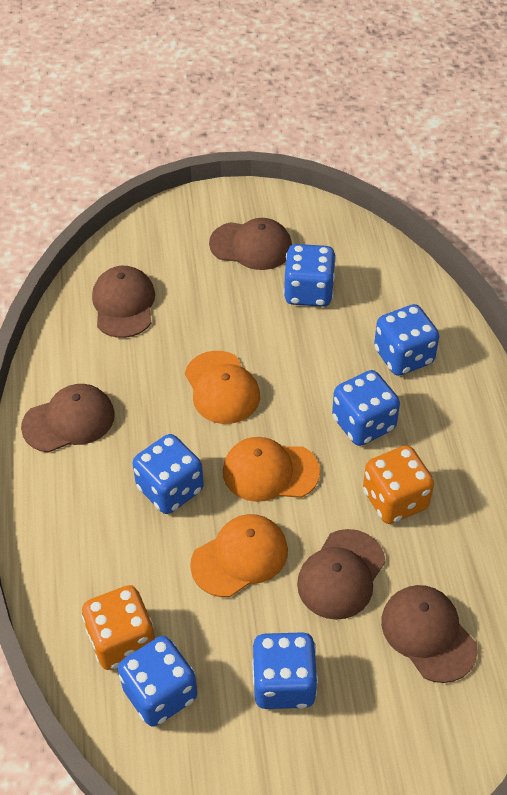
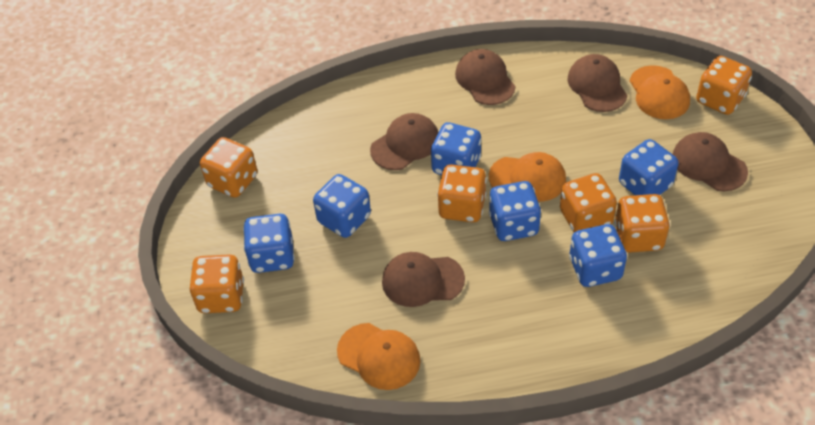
orange dice: [82,585,155,670] [363,446,434,524] = 2 -> [190,254,244,313] [200,137,257,198] [437,164,487,222] [560,173,617,232] [614,194,670,253] [696,56,752,115] = 6

